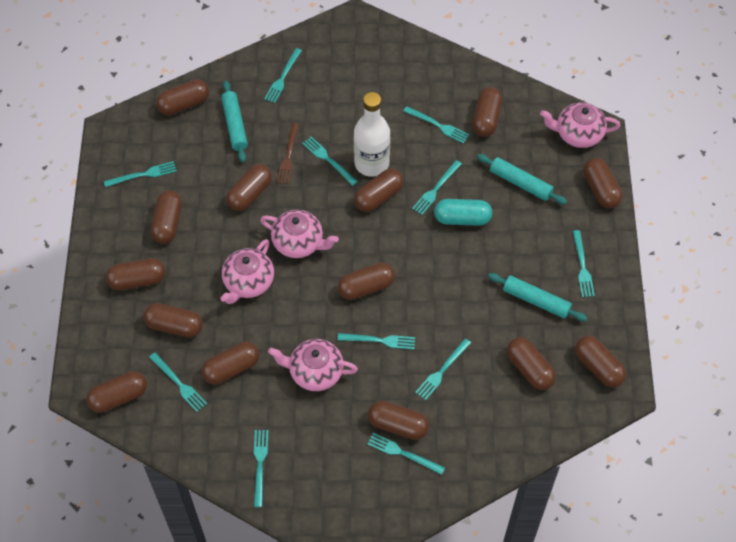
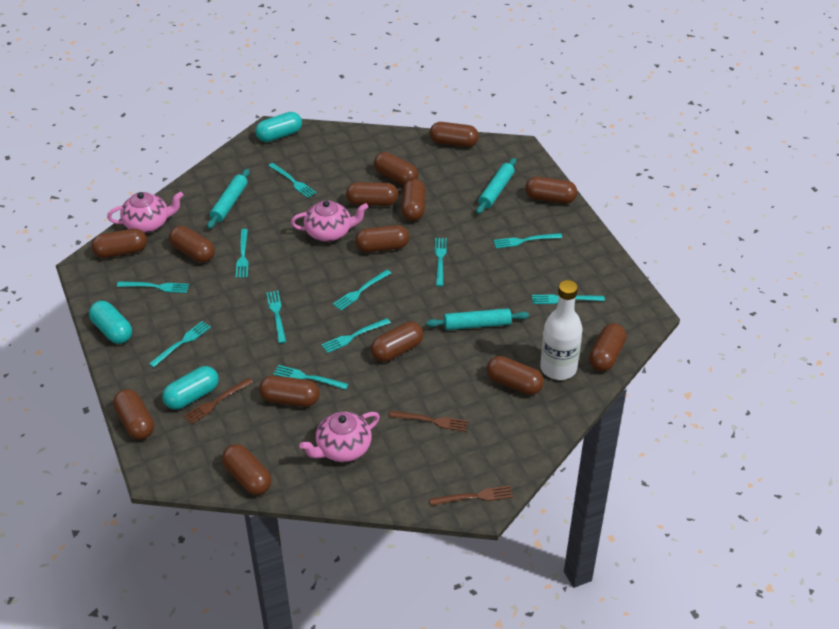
brown fork: [277,123,299,184] = 1 -> [184,378,253,424] [389,411,468,432] [429,485,513,506] = 3
pink teapot: [221,239,274,304] [260,210,339,258] [268,339,358,391] [540,102,621,148] = 4 -> [107,192,184,233] [291,200,368,242] [299,412,380,462] = 3
turquoise capsule: [434,199,492,226] = 1 -> [89,301,132,344] [162,366,219,410] [255,112,302,142] = 3

